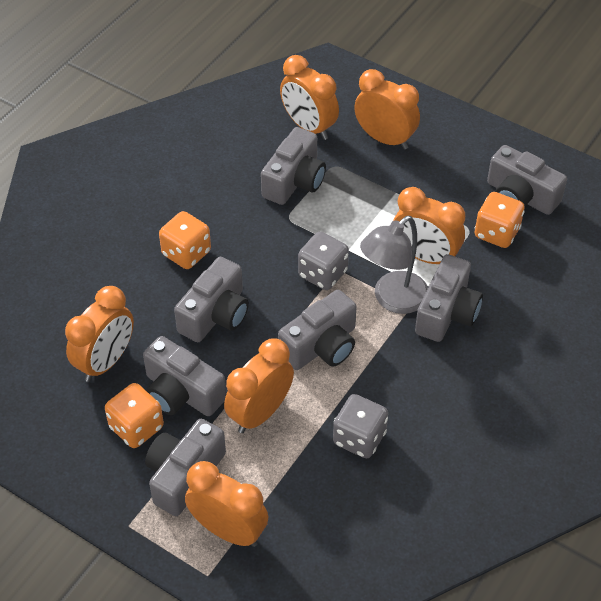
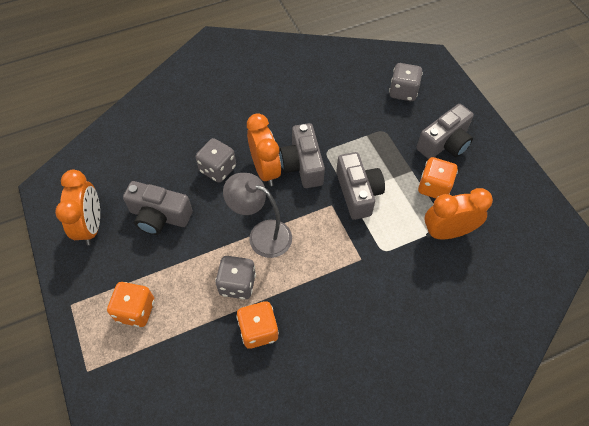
grey camera: [143,336,226,416] [145,419,226,516] [174,256,249,342] [261,127,326,205] [278,290,357,370] [415,254,483,342] [487,145,567,215] = 7 -> [123,181,193,235] [280,123,325,188] [336,152,385,220] [417,104,474,159] = 4
grey dice: [298,232,349,290] [333,394,388,458] = 2 -> [196,138,236,183] [215,256,256,299] [389,63,423,101] = 3
orange clock: [65,286,134,382] [185,461,268,547] [224,338,294,433] [280,55,339,140] [354,69,420,150] [393,187,465,264] = 6 -> [55,170,100,245] [247,113,281,186] [424,188,493,240] = 3

